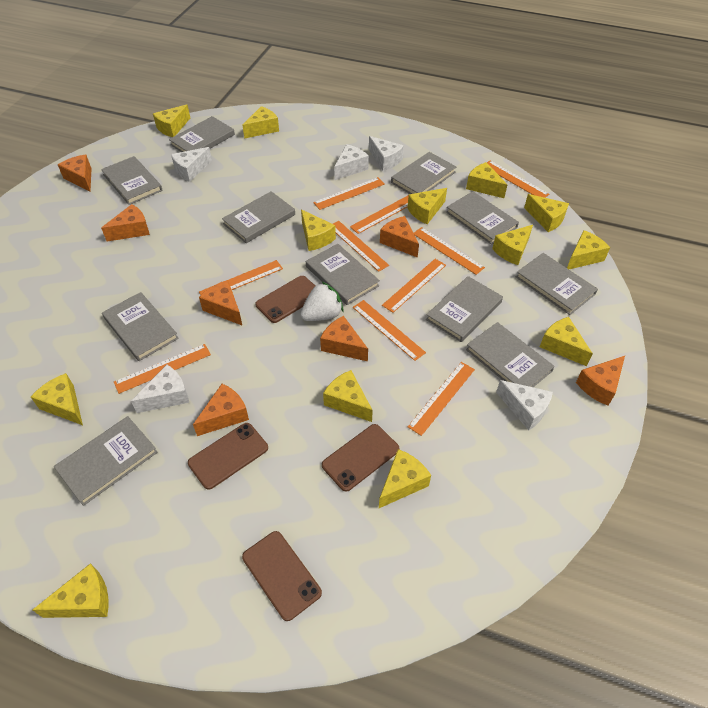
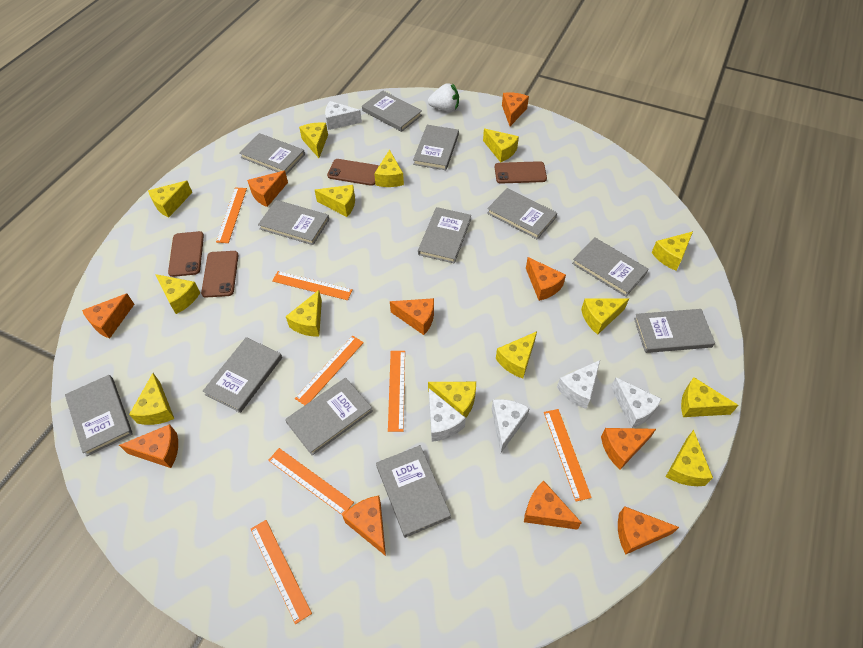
grey book: [54,416,158,506] [101,156,162,205] [102,292,179,361] [169,116,235,152] [222,191,295,243] [306,244,380,305] [391,152,456,194] [426,276,503,342] [446,191,519,245] [466,322,555,387] [516,253,598,315] = 11 -> [65,375,133,456] [203,337,282,413] [239,133,305,175] [258,200,329,245] [285,378,373,455] [362,90,422,132] [376,445,451,538] [413,125,459,170] [418,207,471,263] [487,188,557,239] [572,237,648,297] [634,309,715,353] = 12
orange cheese: [58,155,92,192] [101,204,150,241] [193,384,249,436] [199,280,242,325] [320,316,368,361] [380,216,419,258] [576,356,625,406] = 7 -> [82,294,134,339] [119,424,178,468] [247,171,288,207] [343,495,386,556] [390,298,434,335] [502,92,529,126] [524,481,582,530] [526,257,566,301] [601,428,656,470] [618,506,679,555] = 10
orange ruler: [114,344,211,394] [199,260,283,295] [313,177,385,210] [333,221,389,272] [350,195,409,234] [353,300,426,361] [382,259,446,313] [408,362,475,436] [414,227,485,275] [487,161,549,198] = 10 -> [216,188,247,243] [251,520,312,624] [268,448,354,515] [272,271,353,300] [295,336,364,405] [388,351,405,432] [544,409,592,502] = 7
yellow cheese: [31,373,83,425] [33,563,109,618] [153,104,190,137] [242,106,279,139] [301,209,336,251] [323,370,373,422] [379,449,431,508] [407,188,447,224] [466,162,507,198] [492,225,533,265] [524,194,569,232] [540,317,593,366] [567,230,610,269] = 13 -> [129,373,174,425] [148,181,192,218] [155,274,200,314] [285,290,322,337] [299,122,328,158] [315,185,355,217] [374,149,404,187] [428,382,476,418] [483,129,519,162] [496,331,537,378] [581,298,629,335] [651,231,693,271] [666,430,713,486] [681,377,739,417] = 14

